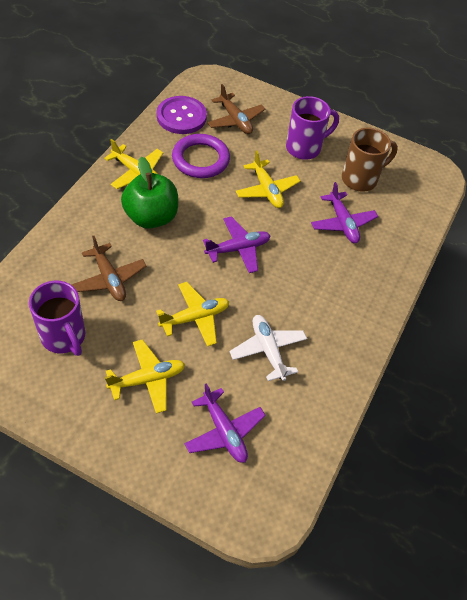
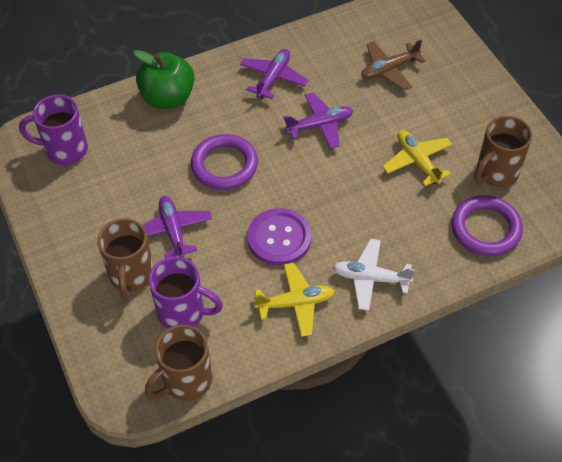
brown mug: [342,128,398,192] = 1 -> [97,218,154,299] [145,325,212,401] [474,116,532,187] = 3
brown plane: [72,236,146,301] [207,84,265,134] = 2 -> [361,39,426,90] = 1
purple ring: [172,134,230,178] = 1 -> [191,134,258,190] [451,195,523,256] = 2
yellow plane: [104,139,163,189] [105,339,185,413] [156,282,229,347] [236,150,300,208] = 4 -> [254,262,335,337] [383,130,452,186] = 2

